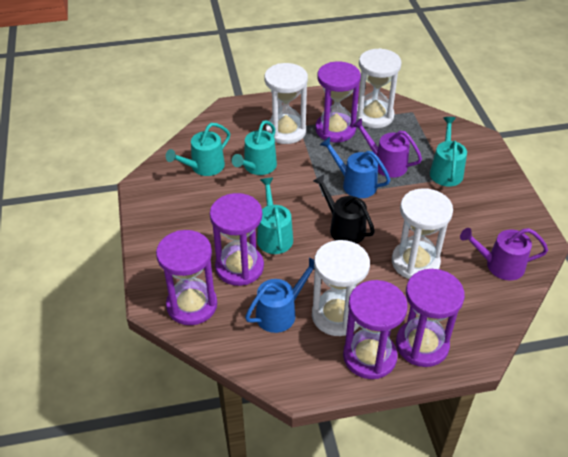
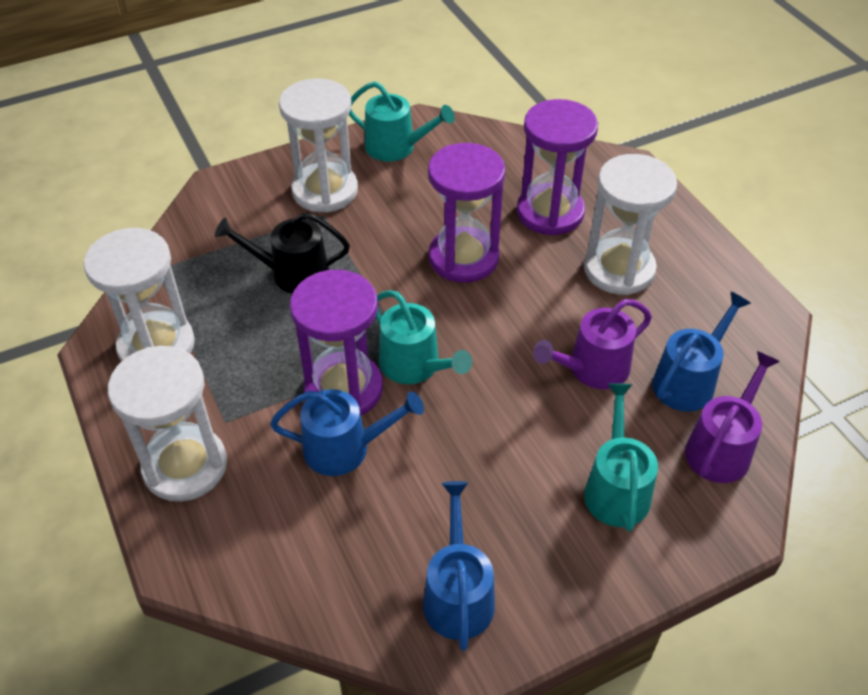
blue watering can: [245,257,315,333] [320,137,390,198] = 2 -> [270,389,424,476] [423,481,495,651] [652,291,751,412] = 3
purple hourglass: [156,230,217,325] [210,193,264,286] [315,62,361,142] [343,280,408,379] [396,269,465,367] = 5 -> [290,270,383,416] [428,143,505,283] [517,99,598,236] = 3
turquoise watering can: [166,123,230,176] [232,120,277,175] [257,178,293,254] [430,117,467,186] = 4 -> [349,81,455,162] [376,290,472,384] [584,383,658,531] = 3

